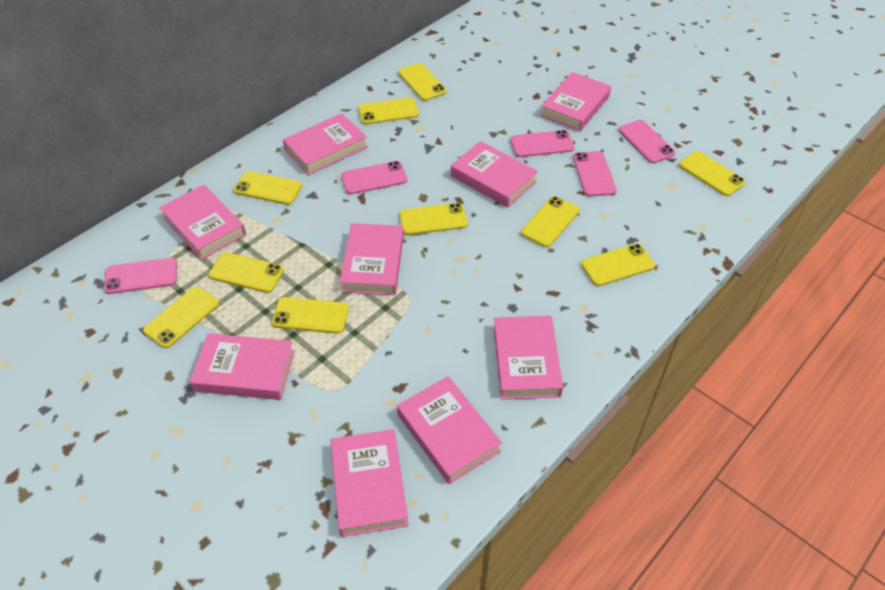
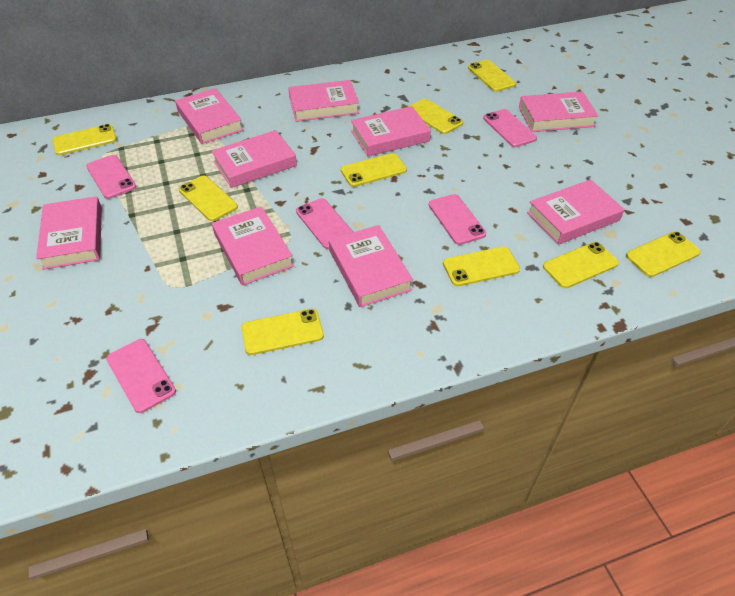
yellow phone: [143,287,219,348] [209,252,284,293] [233,171,302,205] [272,297,349,334] [358,98,419,125] [398,63,447,101] [399,203,468,235] [521,196,580,247] [581,244,655,286] [679,151,746,196] = 10 -> [53,124,117,155] [179,176,238,221] [241,309,324,355] [341,153,407,187] [408,99,463,134] [443,247,520,286] [468,60,516,92] [543,242,619,288] [626,232,701,277] = 9

